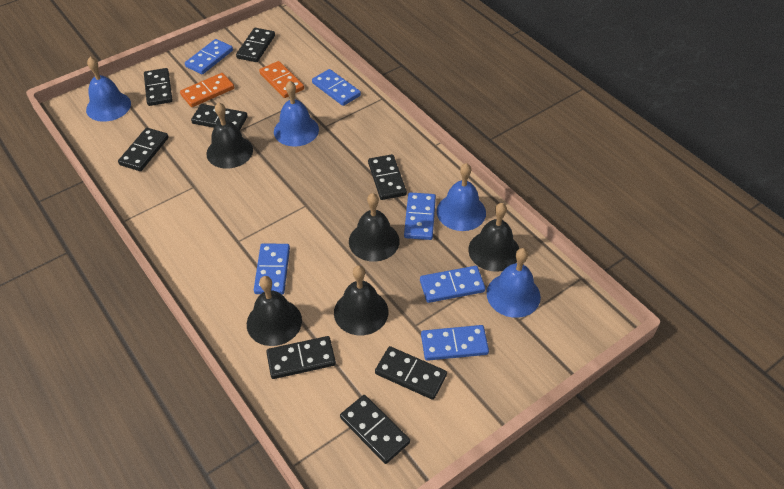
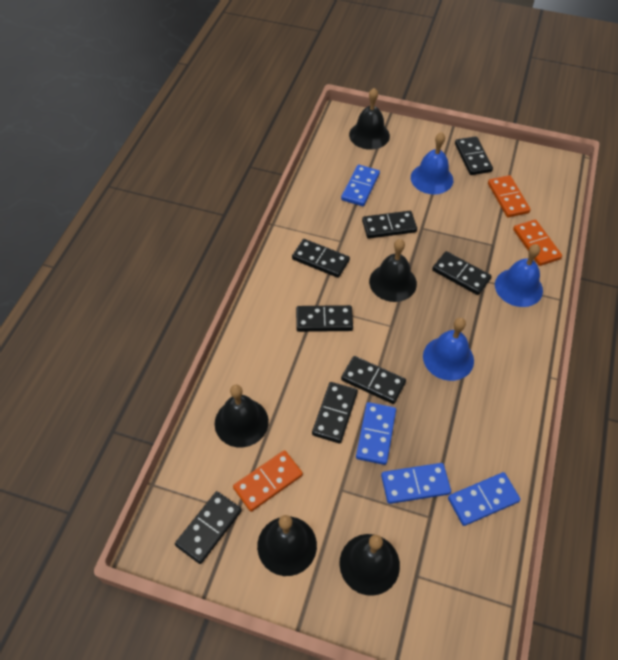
blue bell: [86,57,131,122] [274,81,319,147] [437,163,486,231] [487,248,541,318] = 4 -> [411,132,453,195] [423,318,474,381] [495,244,543,307] = 3
blue domino: [185,39,233,75] [254,243,290,295] [312,69,361,106] [404,192,436,240] [420,266,486,303] [421,325,489,361] = 6 -> [341,164,380,206] [356,402,396,465] [381,463,451,504] [448,472,520,526] = 4
orange domino: [180,73,234,107] [259,61,304,98] = 2 -> [233,450,303,512] [488,175,531,218] [513,219,562,266] = 3

